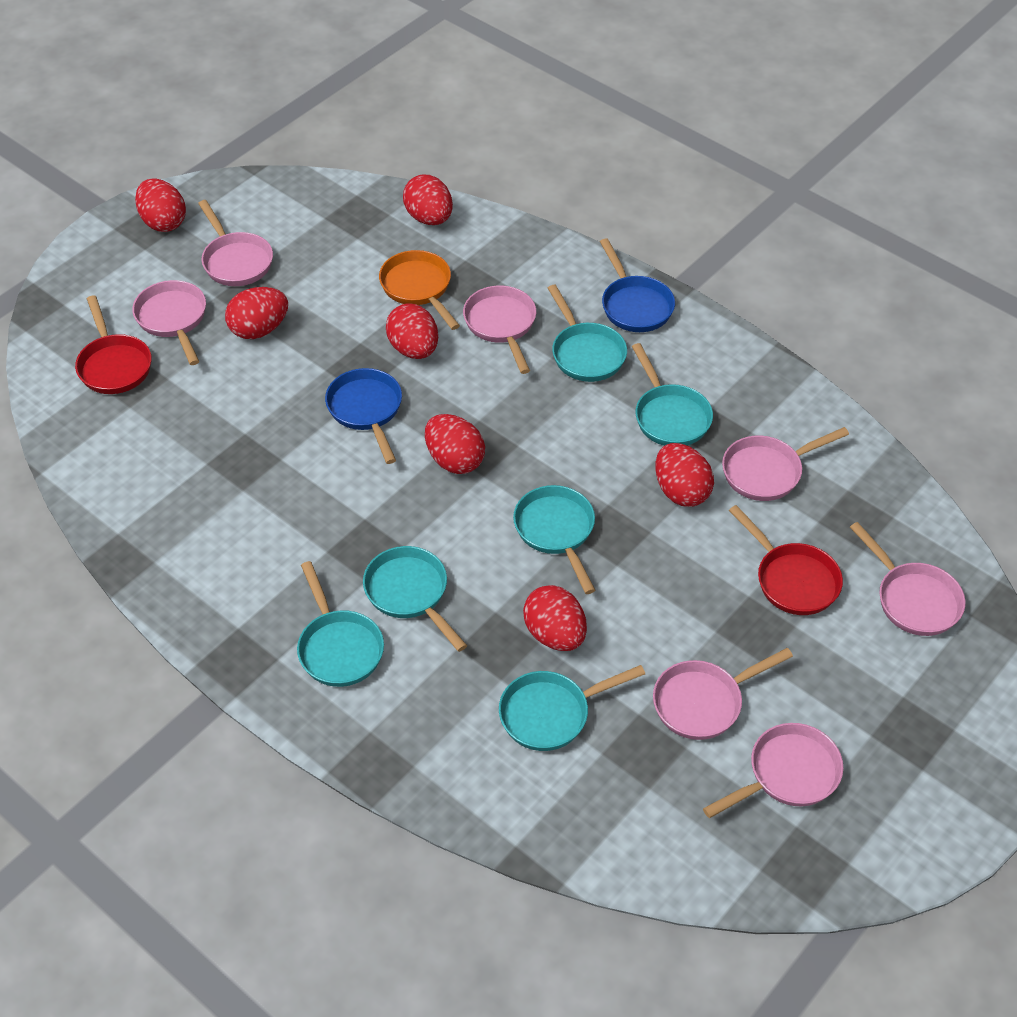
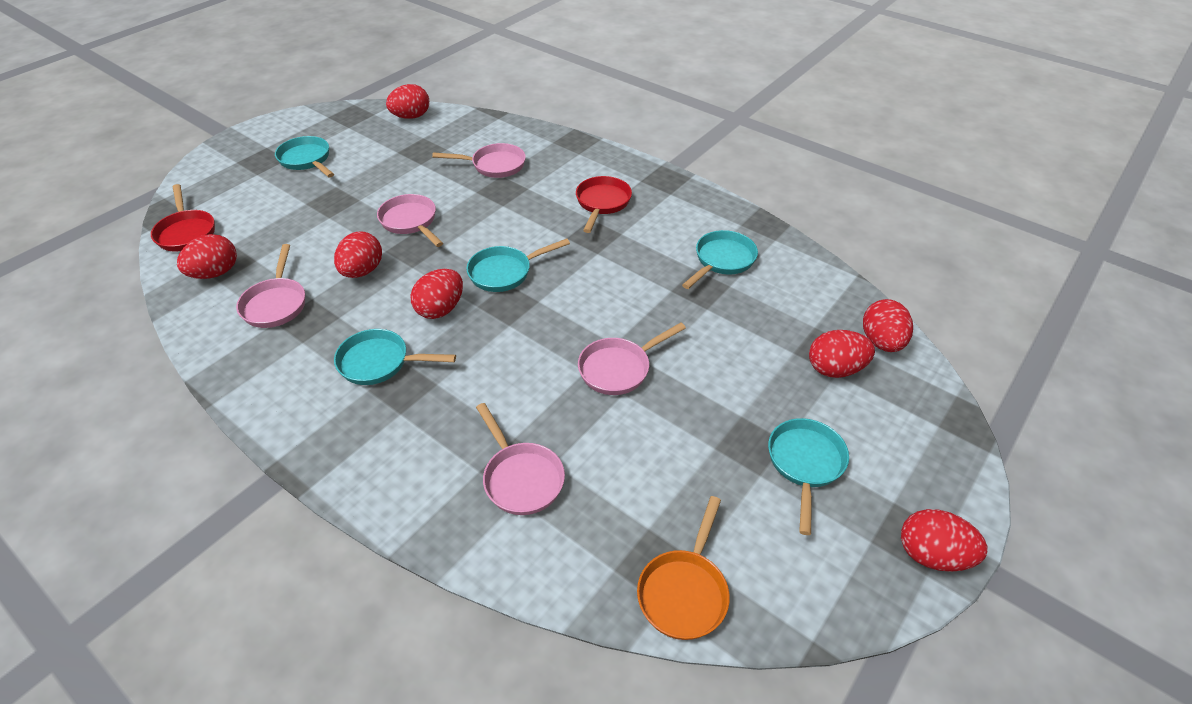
blue pan: [325,368,402,464] [600,238,675,332] = 2 -> none = 0
pink pan: [132,280,206,365] [198,200,273,286] [463,286,536,374] [653,648,793,740] [703,723,844,818] [722,427,849,501] [850,522,965,636] = 7 -> [236,244,305,328] [377,194,443,247] [432,143,526,178] [476,403,565,515] [578,322,686,395] = 5
turquoise pan: [297,561,384,687] [363,546,467,652] [499,665,645,751] [513,485,595,594] [548,285,627,382] [632,343,713,446] = 6 -> [275,136,334,177] [334,329,456,385] [466,238,570,292] [682,230,758,289] [768,418,849,535] = 5

